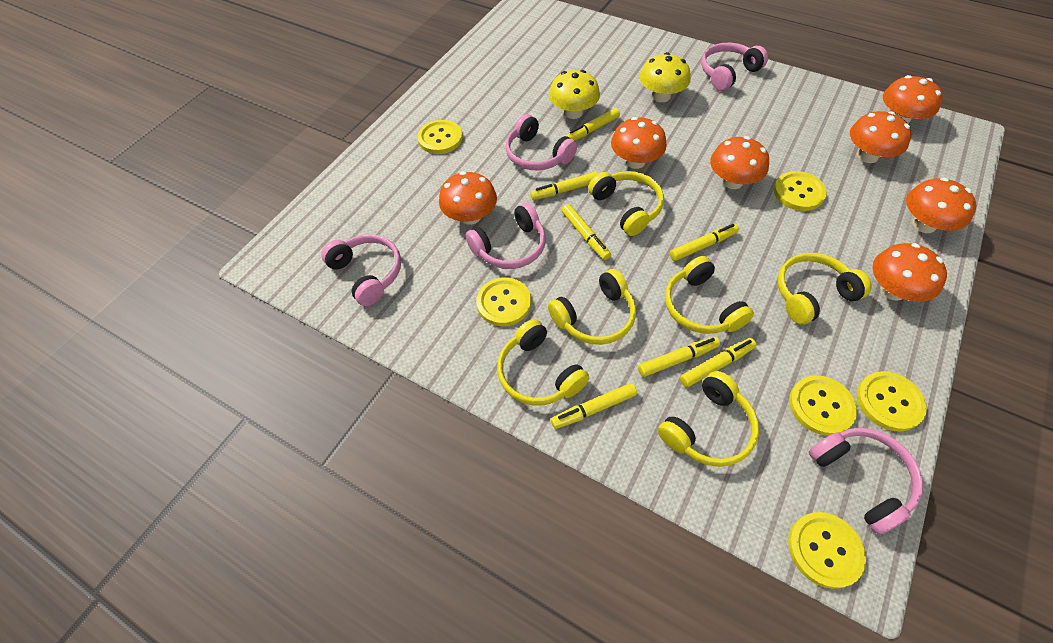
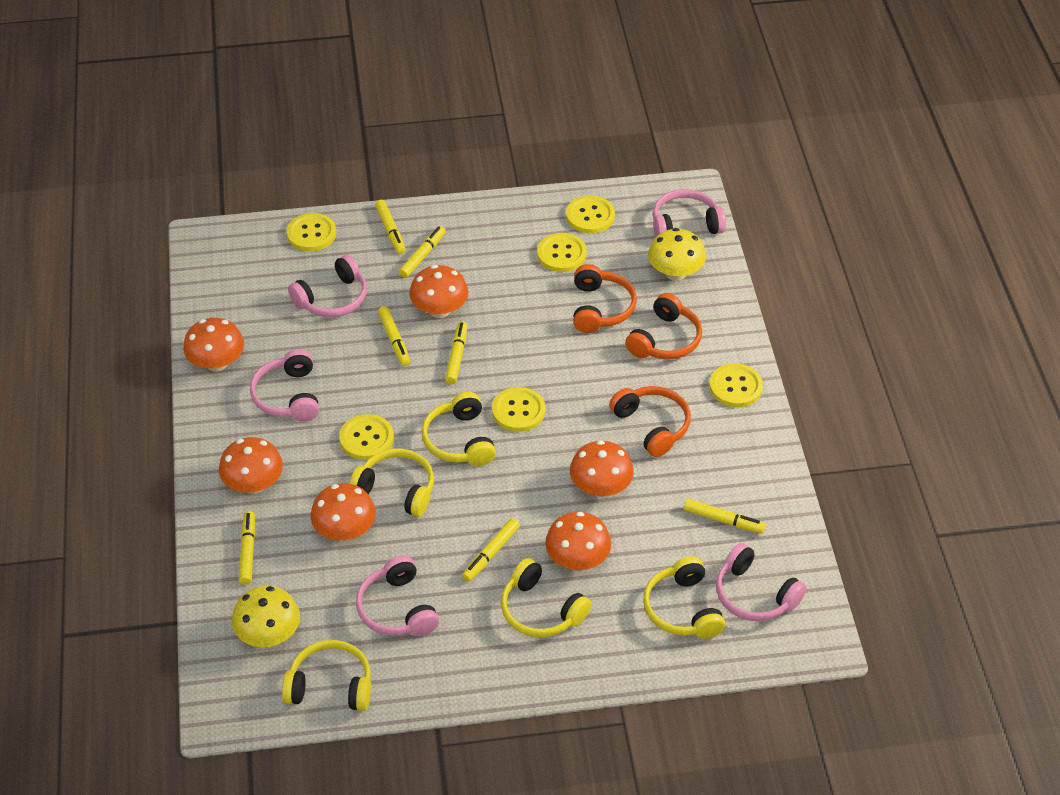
orange headphones: none = 0 -> [573,264,637,333] [609,386,691,457] [625,293,702,359] = 3
orange mushroom: [439,171,497,225] [611,117,667,169] [710,136,769,189] [850,111,912,163] [872,243,947,302] [883,75,943,124] [906,177,977,233] = 7 -> [183,318,244,372] [219,437,283,494] [310,483,376,541] [409,265,468,318] [545,512,611,570] [570,440,634,497] = 6
yellow headphones: [497,319,589,406] [548,269,636,345] [588,171,664,236] [658,371,759,467] [665,256,754,334] [778,253,872,325] = 6 -> [282,640,371,711] [349,448,434,517] [422,392,496,466] [501,558,592,637] [643,556,725,639] = 5

